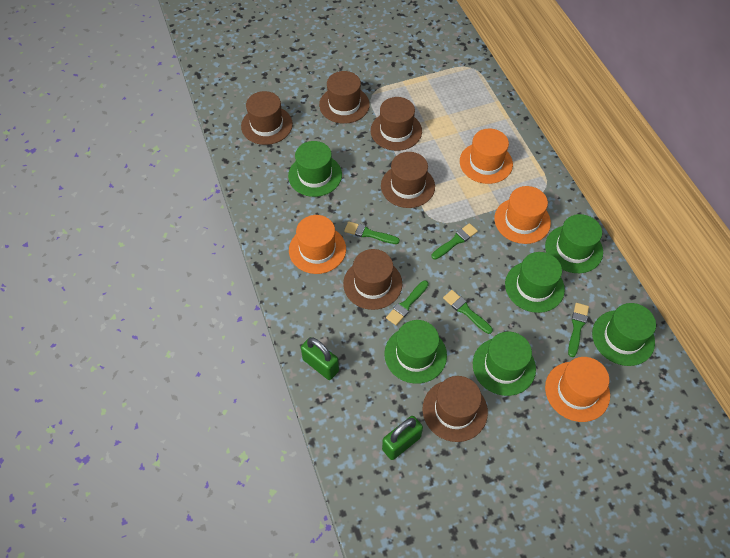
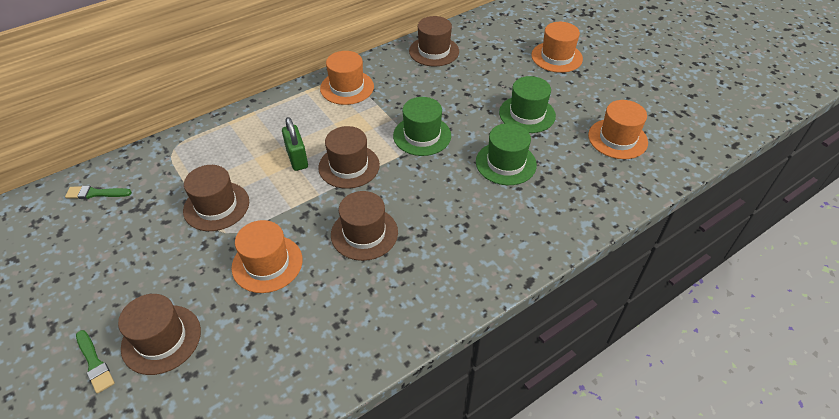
brown hat: [241,91,293,145] [319,71,370,124] [343,249,402,310] [371,97,422,151] [381,152,435,208] [423,376,488,442] = 6 -> [118,294,201,375] [183,165,249,231] [318,126,380,189] [331,191,398,261] [409,16,459,67] = 5
green brush: [344,221,400,244] [386,281,429,325] [432,223,478,260] [443,290,493,334] [568,303,589,357] = 5 -> [65,186,132,199] [76,330,115,394] = 2
green hat: [288,141,342,197] [384,320,447,384] [473,332,536,396] [505,252,565,313] [545,214,603,273] [592,303,656,366] = 6 -> [393,97,451,156] [476,123,537,185] [499,76,556,133] = 3
green padlock: [301,337,339,380] [382,416,423,460] = 2 -> [282,117,308,171] = 1

